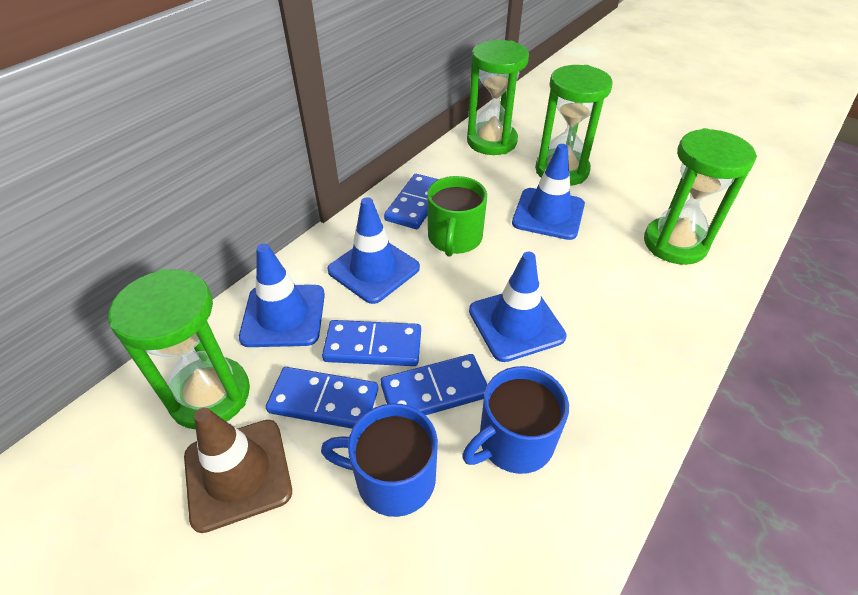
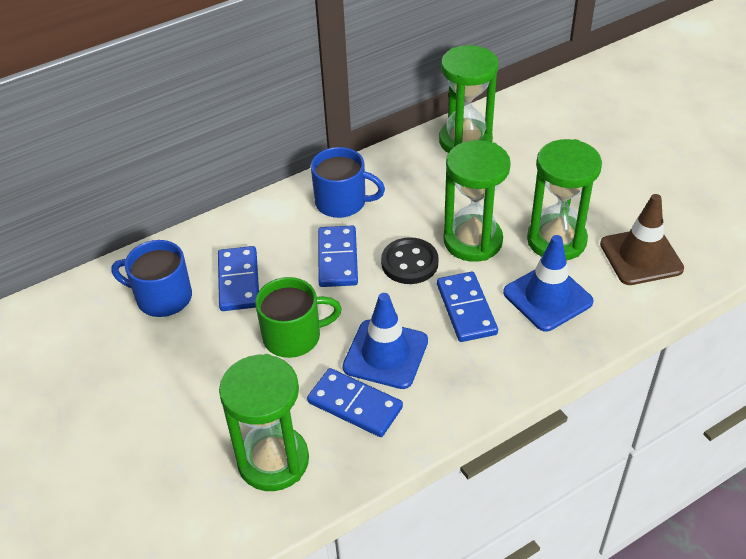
black button: none = 0 -> [381,237,439,284] = 1
blue traffic cone: [239,244,325,347] [327,197,420,304] [469,252,567,362] [512,144,585,240] = 4 -> [342,293,428,389] [503,235,594,332] = 2

